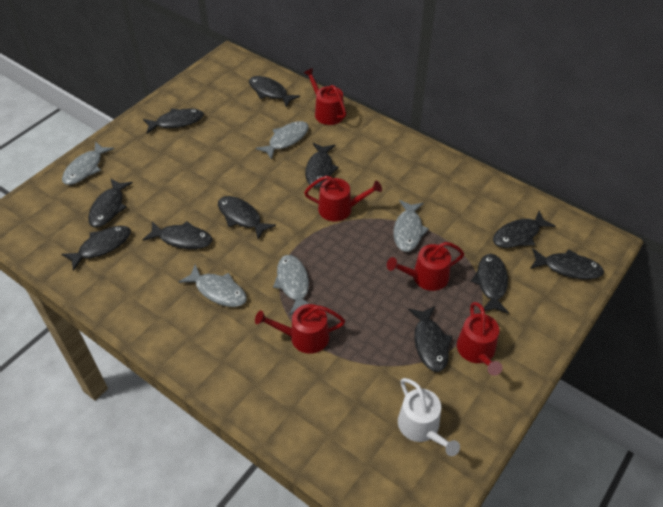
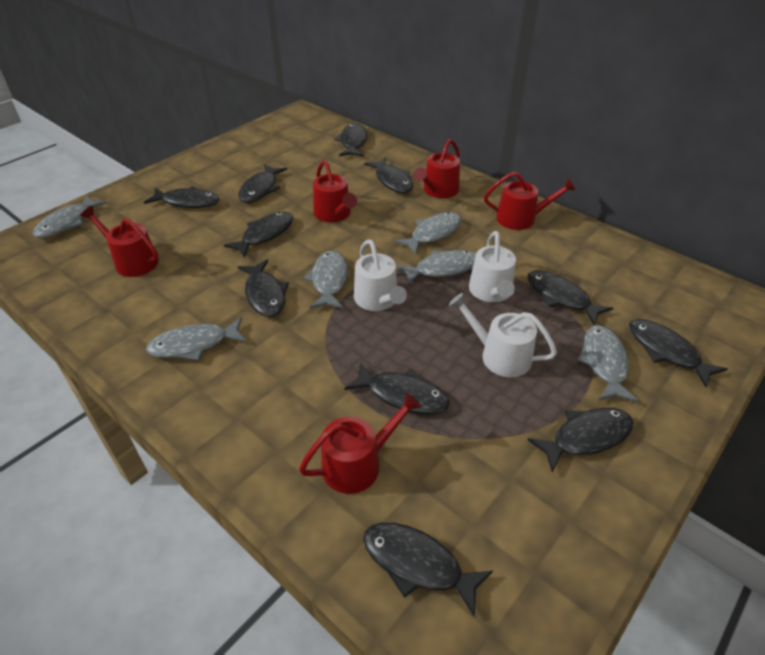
grey fish: [62,141,114,185] [179,264,247,307] [255,121,309,160] [273,255,309,315] [393,200,429,252] = 5 -> [33,195,107,238] [146,317,247,361] [304,251,348,309] [395,212,462,255] [397,250,476,285] [577,325,639,402] = 6
white watering can: [398,378,460,456] = 1 -> [354,239,407,311] [449,293,557,377] [469,231,516,302] = 3

